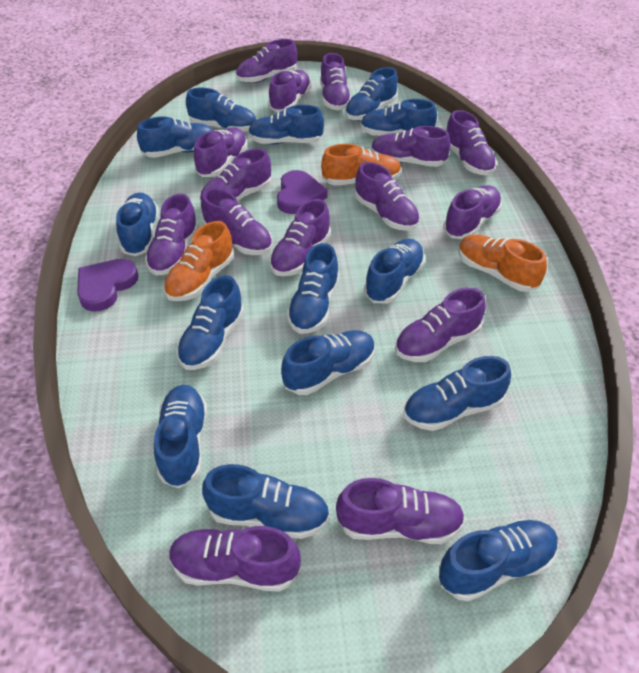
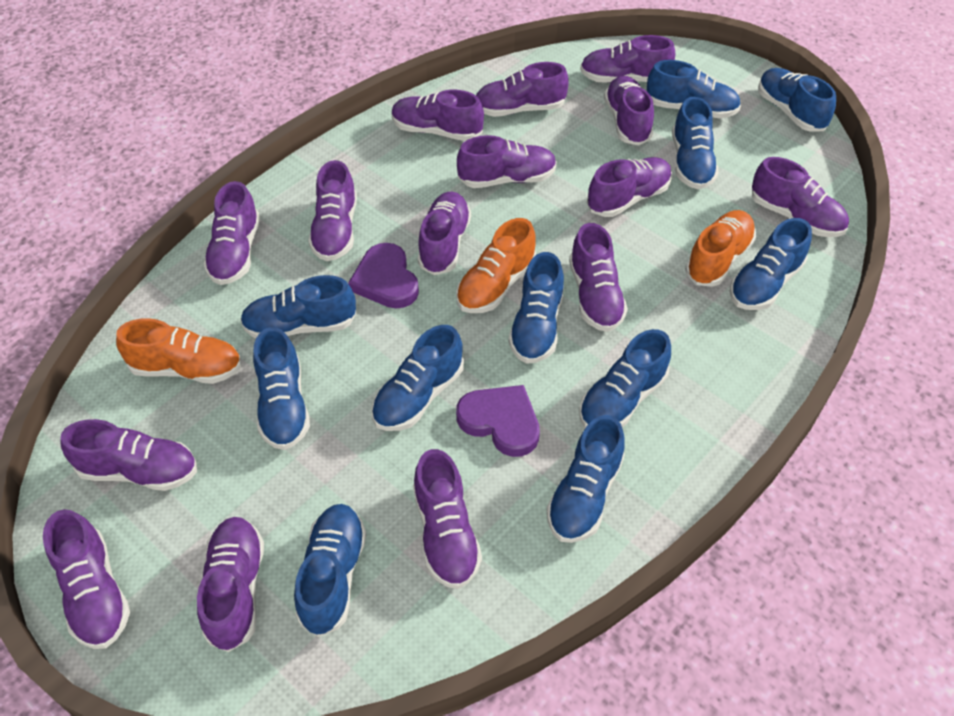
blue shoe: [116,193,159,256] [137,117,213,158] [154,385,207,488] [177,275,244,370] [186,88,256,132] [202,464,330,539] [248,105,324,145] [281,330,375,395] [287,243,339,334] [345,67,398,120] [360,99,437,136] [364,239,425,304] [404,356,511,431] [439,519,559,602] = 14 -> [240,275,356,338] [253,327,310,450] [294,504,367,637] [372,325,464,431] [508,252,564,364] [546,415,625,543] [579,329,671,428] [647,60,741,118] [672,97,719,189] [729,218,812,310] [758,68,836,132] = 11

